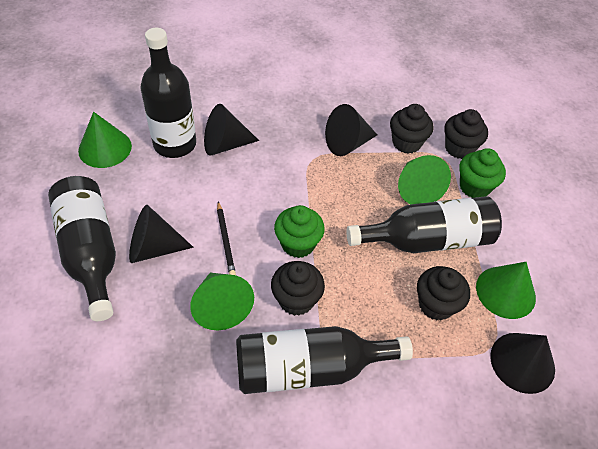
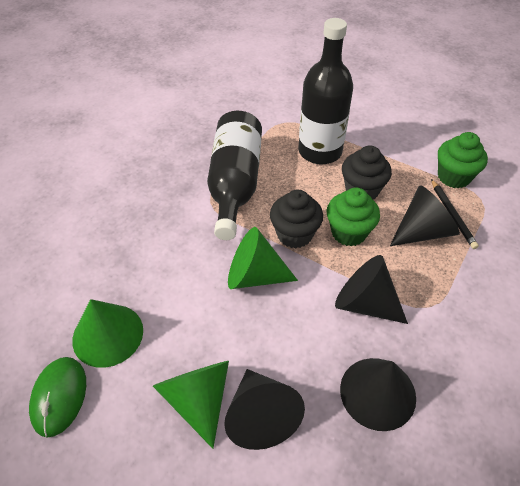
black bottle: [48,176,116,321] [140,28,196,158] [236,326,413,394] [346,196,502,253] = 4 -> [207,111,262,240] [298,18,353,164] = 2
black cupcake: [271,261,325,316] [390,104,434,154] [417,266,470,321] [444,109,488,159] = 4 -> [270,190,323,248] [342,145,392,199] = 2
green cone: [78,112,132,168] [190,273,254,330] [398,155,451,204] [476,262,536,319] = 4 -> [72,299,143,368] [153,361,229,449] [228,227,298,289] = 3
green mouse: none = 0 -> [29,357,86,438] = 1

